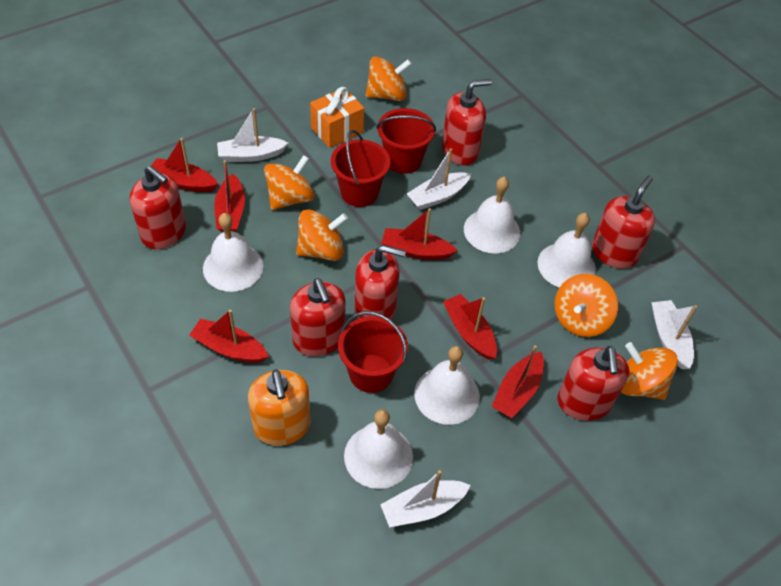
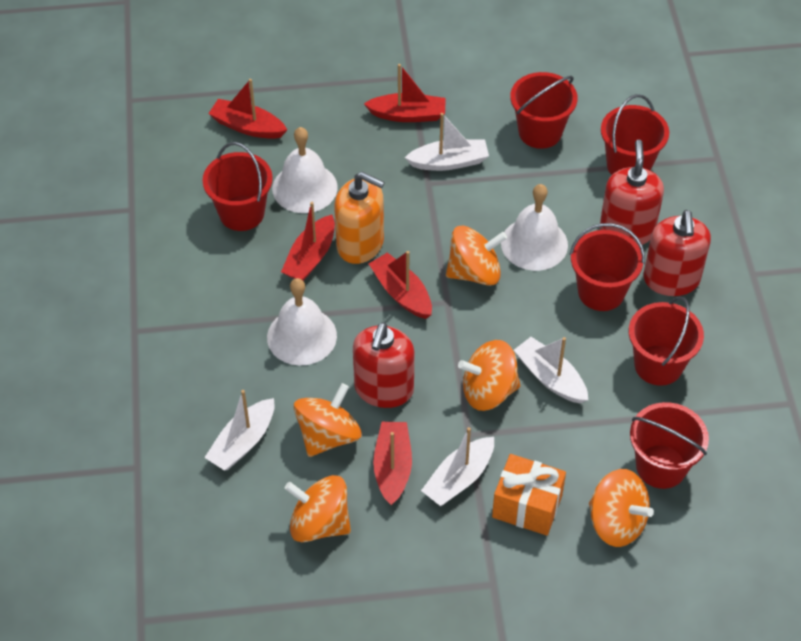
red boat: [151,138,218,192] [189,310,269,363] [214,160,245,232] [381,208,458,260] [443,294,497,360] [491,345,544,418] = 6 -> [208,79,287,139] [281,202,335,281] [364,64,446,122] [369,251,432,319] [373,422,412,505] = 5
red bucket: [331,130,390,207] [338,311,408,393] [376,108,436,174] = 3 -> [203,142,273,231] [510,72,578,149] [569,223,645,311] [601,94,669,175] [629,297,704,386] [630,402,709,489] = 6
red soap dispenser: [130,166,186,249] [290,278,345,356] [355,245,406,320] [442,79,492,165] [557,346,629,421] [592,176,655,269] = 6 -> [353,322,414,408] [600,140,664,246] [643,210,711,296] = 3
white bell: [203,213,264,292] [344,409,413,489] [414,346,480,425] [464,177,520,254] [537,213,596,288] = 5 -> [267,278,337,366] [272,127,338,213] [501,184,568,271] = 3

